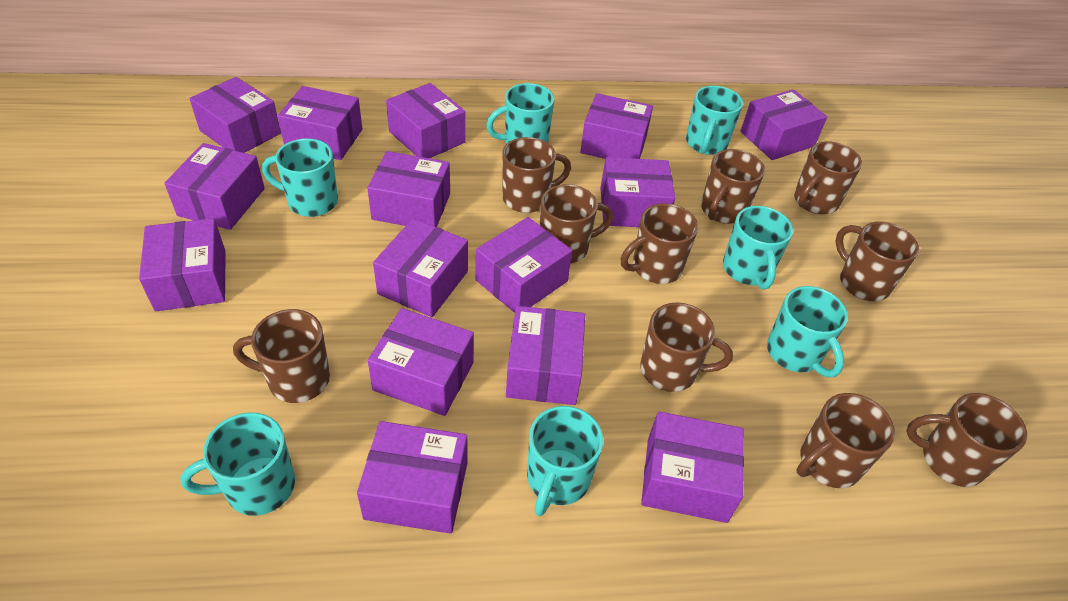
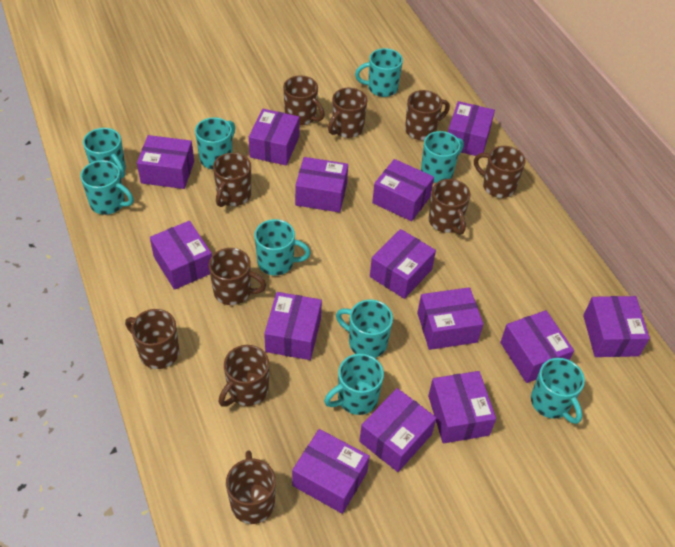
purple box: [139,218,226,311] [164,143,265,230] [189,77,281,153] [278,86,362,160] [357,421,467,534] [367,151,450,227] [368,308,474,416] [373,218,468,317] [386,83,466,158] [476,217,572,313] [506,306,585,405] [580,93,653,159] [600,157,676,227] [641,412,744,523] [740,89,827,160] = 15 -> [137,135,194,189] [150,221,212,290] [249,109,300,166] [264,292,322,360] [292,429,370,514] [295,157,348,213] [359,388,436,472] [370,229,436,299] [372,159,434,221] [417,287,483,350] [428,371,496,443] [448,101,495,156] [500,310,574,383] [583,296,650,357] = 14
turquoise mug: [180,412,295,516] [262,138,338,217] [486,83,554,144] [527,406,603,516] [686,86,743,155] [723,206,793,290] [767,286,848,377] = 7 -> [80,160,134,215] [83,128,126,179] [195,117,235,169] [254,219,311,275] [324,354,384,415] [336,300,393,358] [355,48,403,97] [421,131,464,183] [531,358,585,424] = 9

